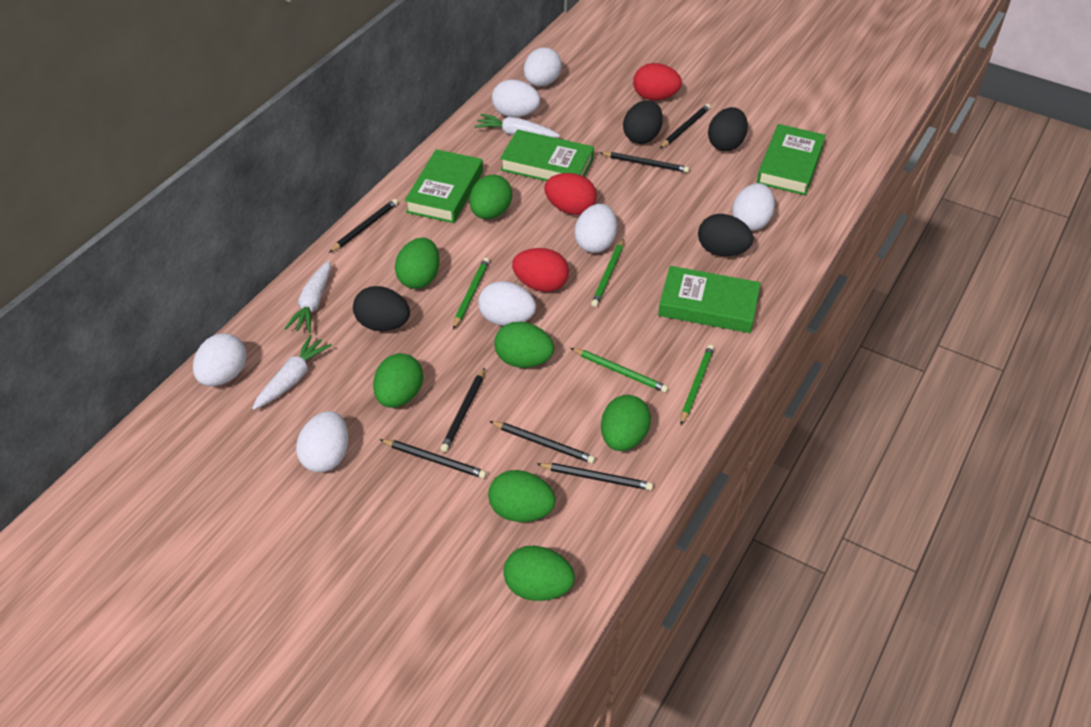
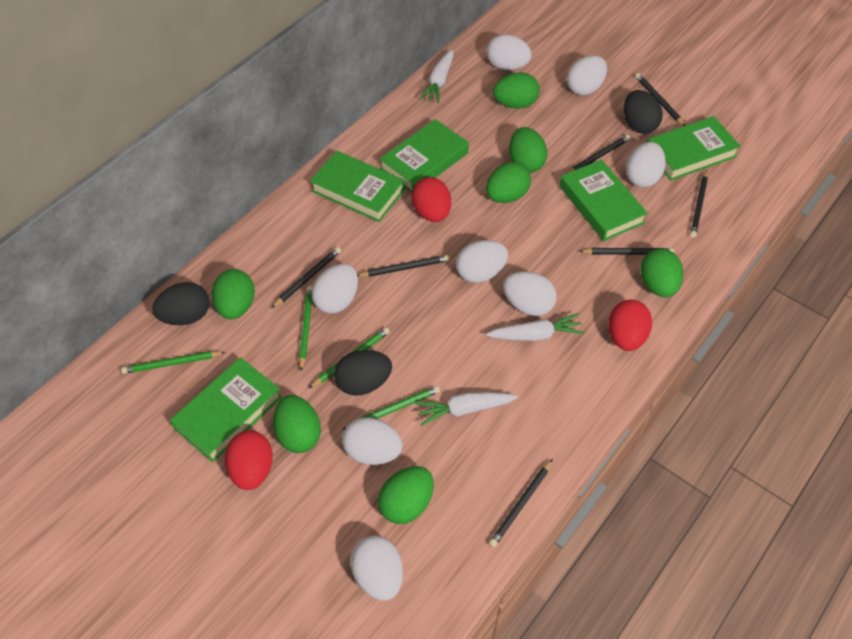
black egg: [353,286,410,331] [623,100,663,144] [698,214,754,256] [708,107,748,151] = 4 -> [152,282,210,325] [334,350,392,396] [624,90,663,134] = 3
green book: [405,149,483,223] [500,130,594,181] [658,266,761,333] [757,124,826,195] = 4 -> [170,357,282,462] [310,151,405,222] [380,119,469,193] [559,159,648,241] [647,116,741,180] = 5
white egg: [193,333,247,386] [296,411,348,473] [478,281,536,326] [492,79,540,117] [524,47,562,87] [575,204,617,253] [732,183,775,231] = 7 -> [311,264,358,313] [342,417,403,465] [350,535,403,600] [456,240,508,283] [487,34,532,70] [503,271,556,316] [567,55,607,95] [626,142,666,187] = 8

